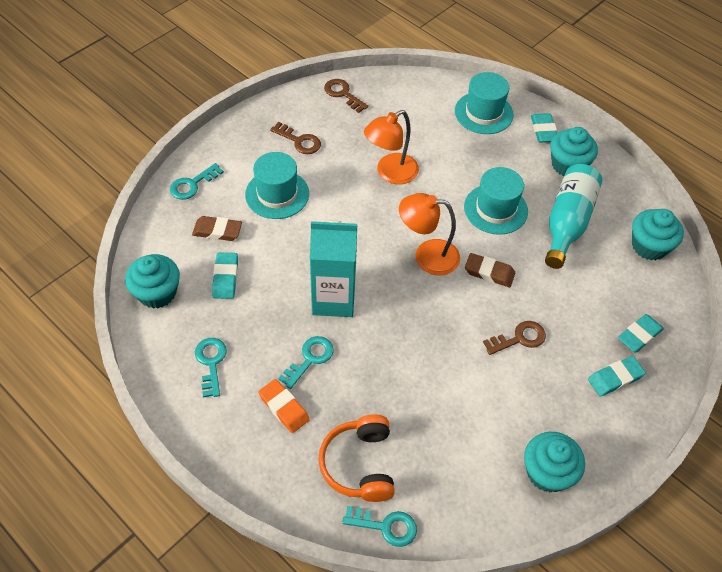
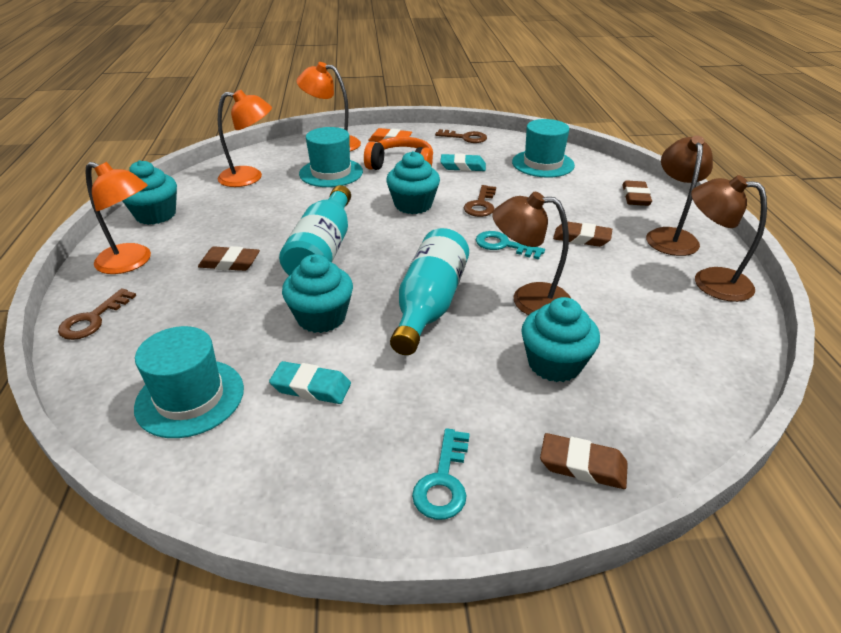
brown eraser: [192,216,242,241] [465,253,515,287] = 2 -> [198,246,260,271] [540,433,628,489] [553,221,612,247] [622,180,652,206] = 4
brown lamp: none = 0 -> [492,192,572,315] [646,135,713,256] [691,175,767,302] = 3
orange lamp: [364,110,419,184] [399,193,460,275] = 2 -> [85,162,151,274] [218,90,272,187] [296,62,361,151] = 3
turquoise bottle: [545,164,602,269] = 1 -> [279,185,351,276] [390,228,469,355] = 2
turquoise carton: [310,220,357,317] = 1 -> none = 0
turquoise eraser: [212,253,238,299] [531,113,557,142] [588,356,646,397] [618,314,664,353] = 4 -> [269,361,351,404] [440,154,486,171] = 2
turquoise key: [170,163,224,200] [195,338,227,397] [278,336,334,389] [342,506,417,547] = 4 -> [412,428,470,520] [476,231,545,259] = 2

